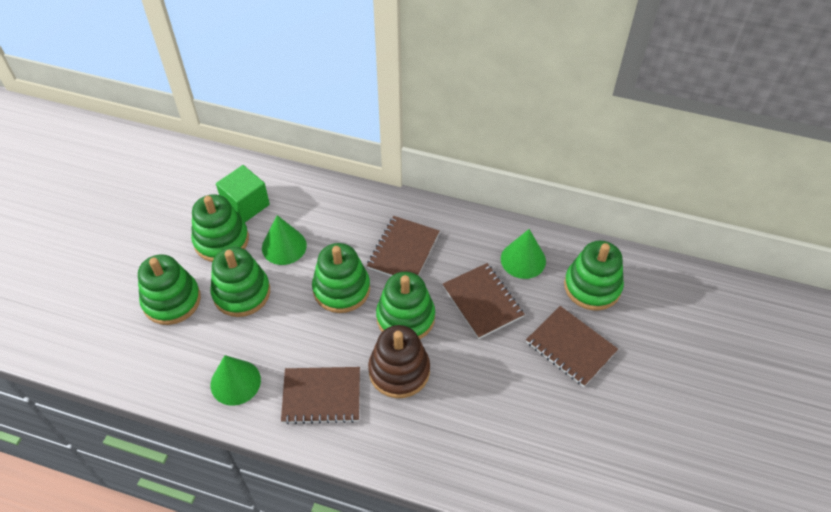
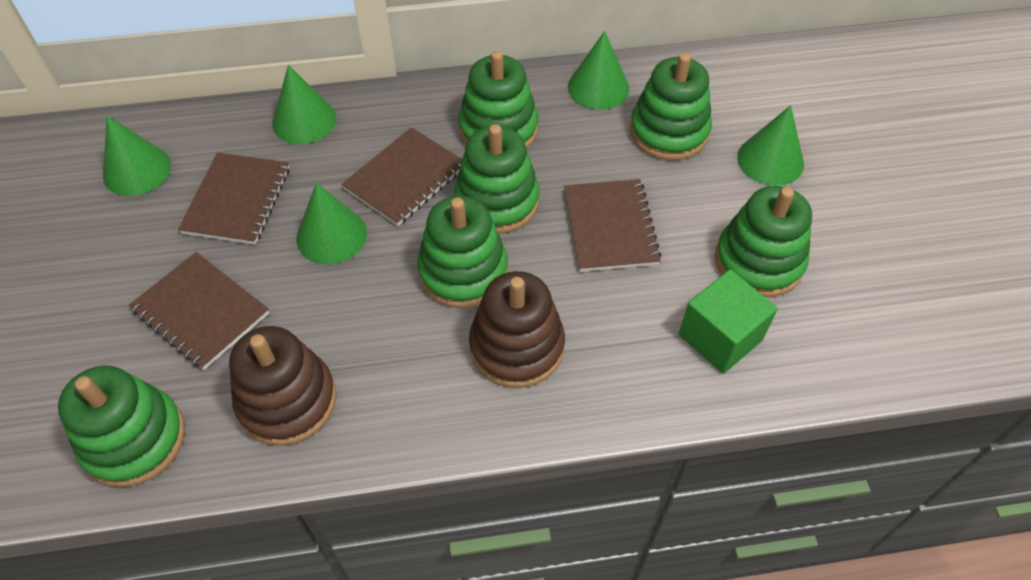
brown stacking toy: [368,325,430,398] = 1 -> [229,326,336,446] [469,271,565,388] = 2
green cone: [211,355,261,406] [262,215,307,265] [501,229,546,279] = 3 -> [103,116,171,196] [272,65,336,144] [297,183,367,264] [568,31,629,110] [737,105,804,186] = 5

